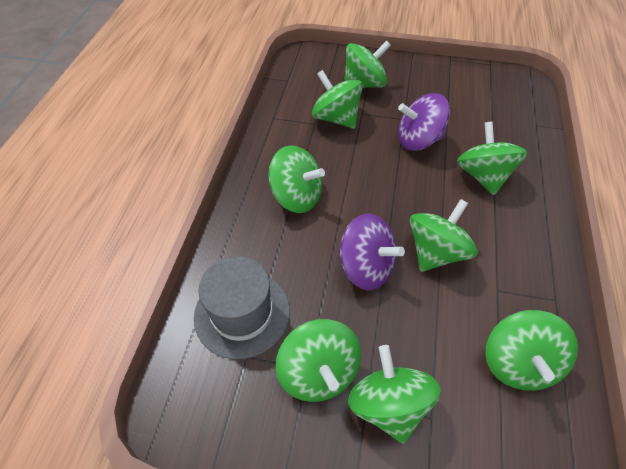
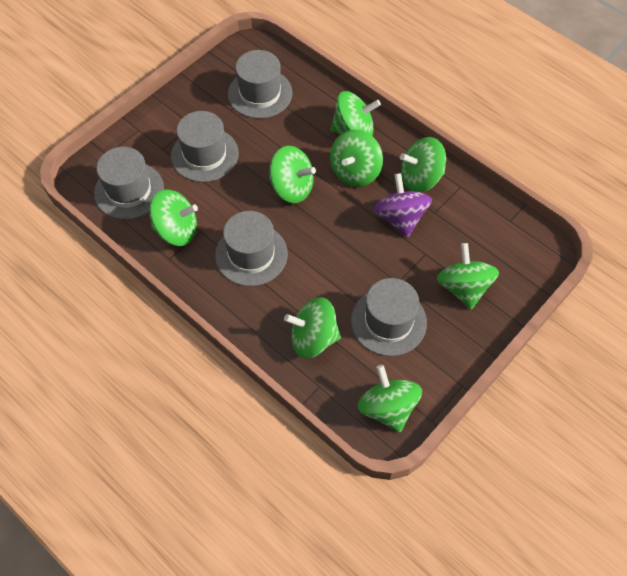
grey hat: [194,256,290,359] = 1 -> [94,147,164,220] [171,111,239,182] [215,211,288,286] [228,50,292,119] [351,278,427,356] = 5
purple spinning top: [339,213,405,290] [398,93,450,151] = 2 -> [373,173,432,237] = 1

